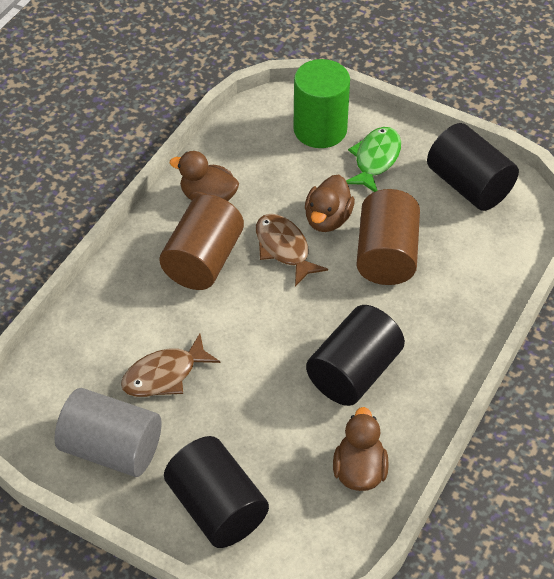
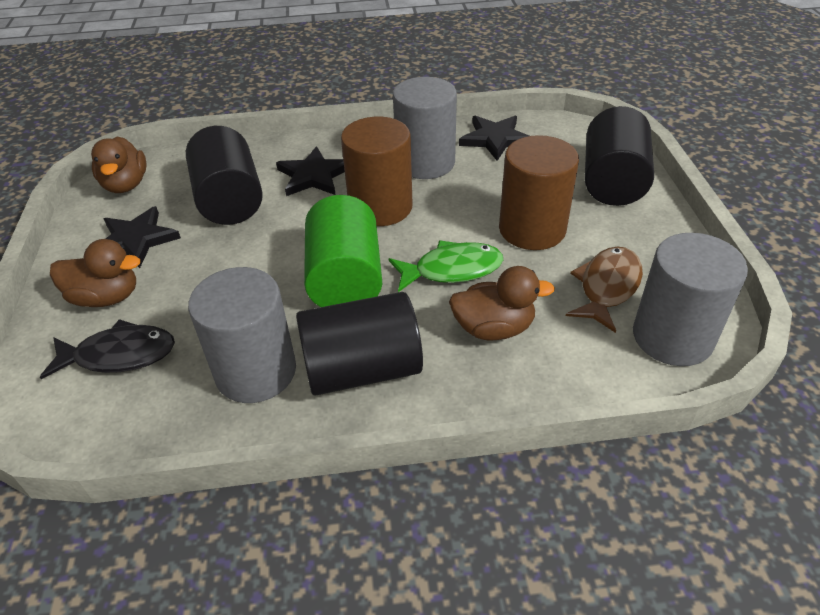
black fish: none = 0 -> [40,319,175,379] = 1
black star: none = 0 -> [103,206,181,268] [276,146,345,196] [459,116,529,161] = 3
brown fish: [121,334,220,397] [256,214,328,286] = 2 -> [566,246,643,333] = 1
grey cylinder: [55,388,162,477] = 1 -> [188,267,296,403] [393,77,457,179] [633,233,748,366] = 3

